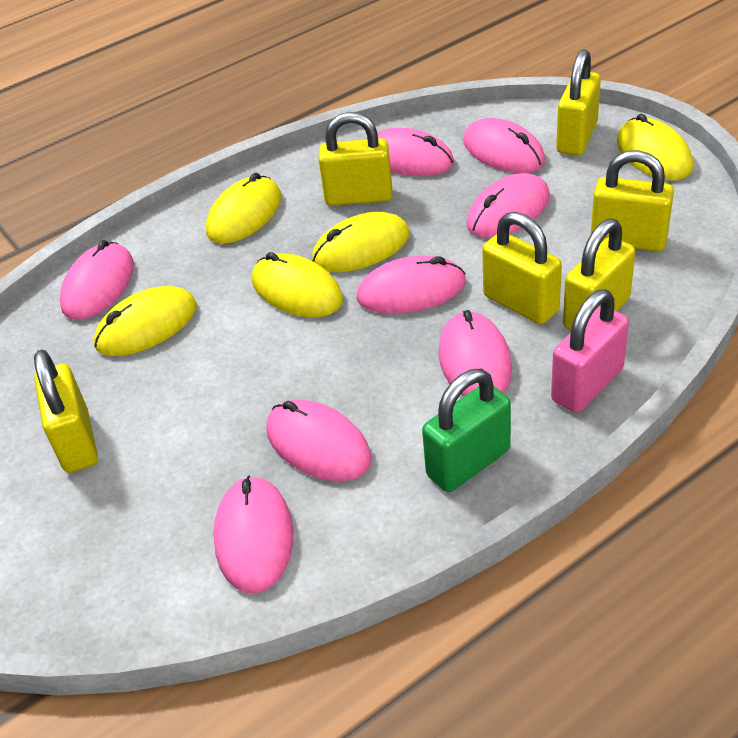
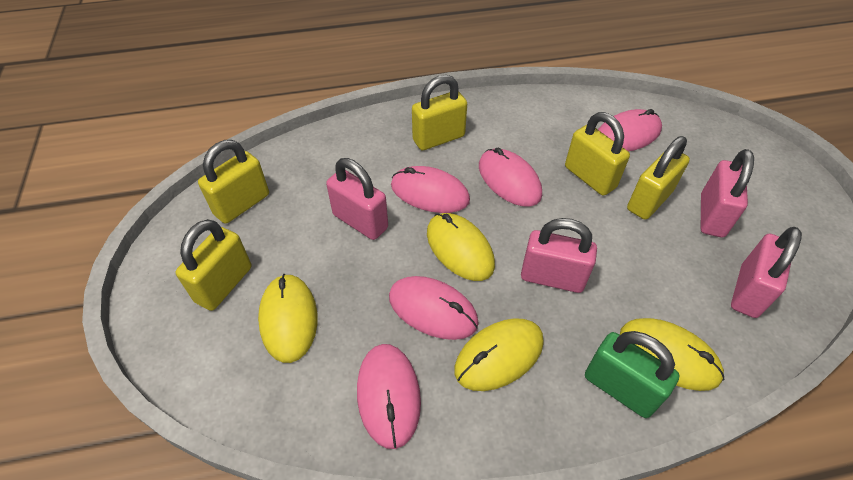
pink mouse: [60,240,134,320] [213,475,293,593] [266,400,372,481] [357,255,466,314] [377,128,454,176] [438,310,512,397] [463,118,545,173] [466,173,550,238] = 8 -> [357,344,421,449] [389,276,479,340] [391,166,470,213] [479,148,542,206] [598,109,662,151] = 5
pink padlock: [551,289,629,413] = 1 -> [326,158,388,240] [521,218,597,293] [701,149,754,237] [731,227,802,318] = 4
yellow mouse: [94,286,197,356] [206,173,281,244] [252,252,343,317] [312,212,410,272] [617,114,693,181] = 5 -> [258,274,317,363] [427,213,495,281] [454,318,544,391] [620,318,724,391] = 4
yellow padlock: [34,350,98,473] [318,112,392,206] [482,212,562,324] [556,49,601,156] [563,219,635,330] [591,150,674,252] = 6 -> [175,219,251,311] [198,140,269,224] [412,75,467,150] [565,112,630,196] [627,136,690,220] = 5

